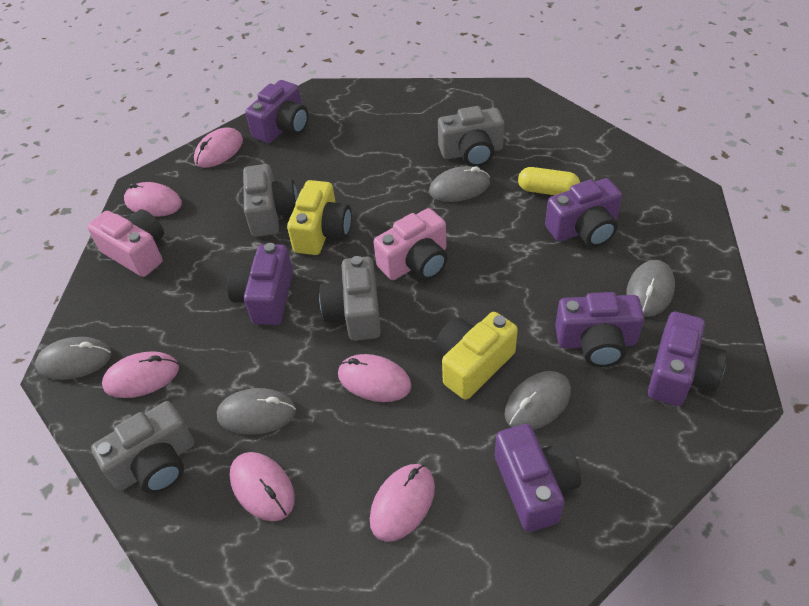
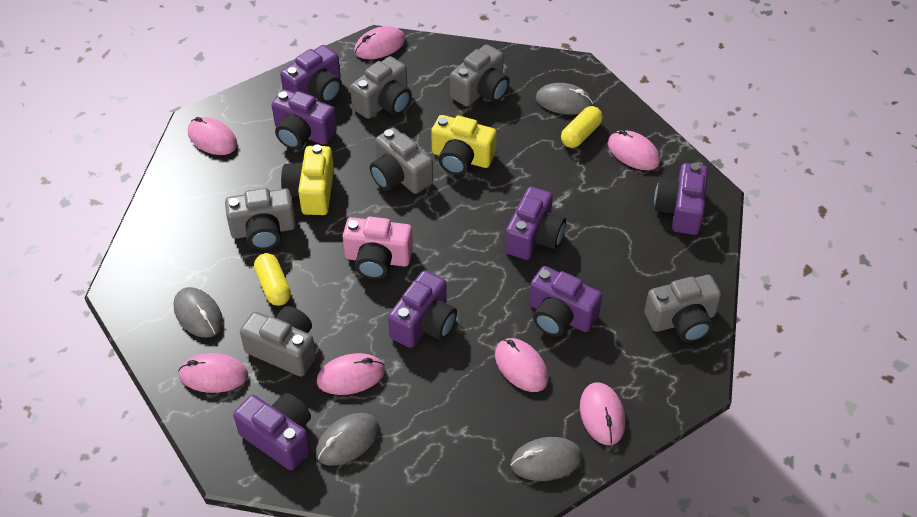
grey camera: [91,401,194,494] [243,164,298,237] [319,256,381,341] [438,106,504,167] = 4 -> [225,188,296,250] [240,306,316,377] [350,56,412,119] [370,128,433,194] [450,44,510,107] [644,275,721,342] = 6
grey mouse: [35,337,112,380] [217,388,296,435] [429,166,490,202] [504,371,571,430] [626,260,675,317] = 5 -> [173,287,223,338] [316,413,379,466] [511,437,582,481] [536,83,593,115] = 4
pink camera: [87,209,164,277] [374,208,448,280] = 2 -> [343,216,413,279] = 1
pink mouse: [102,351,179,398] [124,182,182,217] [194,128,243,168] [229,452,295,521] [338,354,412,402] [370,464,435,542] = 6 -> [178,353,248,393] [188,117,237,155] [317,353,385,395] [354,26,405,59] [495,338,548,392] [580,382,625,445] [608,130,660,170] = 7
purple camera: [227,243,293,325] [245,80,309,143] [495,424,581,532] [545,178,622,247] [555,292,644,367] [648,312,727,406] = 6 -> [233,393,311,470] [272,89,337,149] [280,45,342,103] [388,270,457,348] [505,187,566,260] [529,266,602,336] [654,163,708,235] = 7
yellow capsule: [518,167,580,195] = 1 -> [254,253,291,306] [561,106,603,148] = 2

